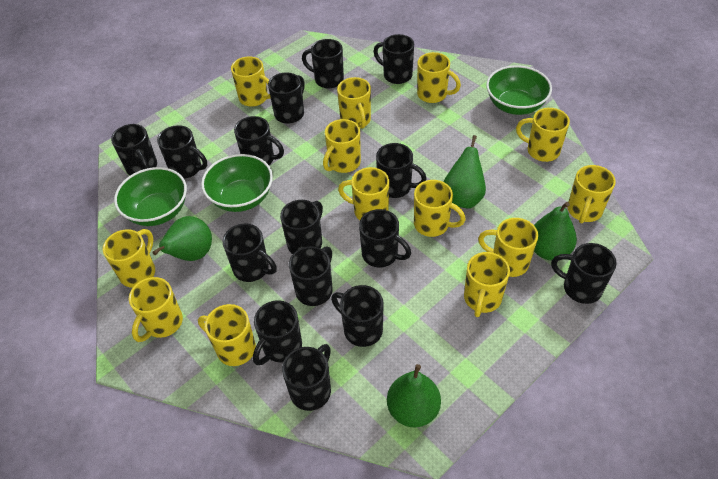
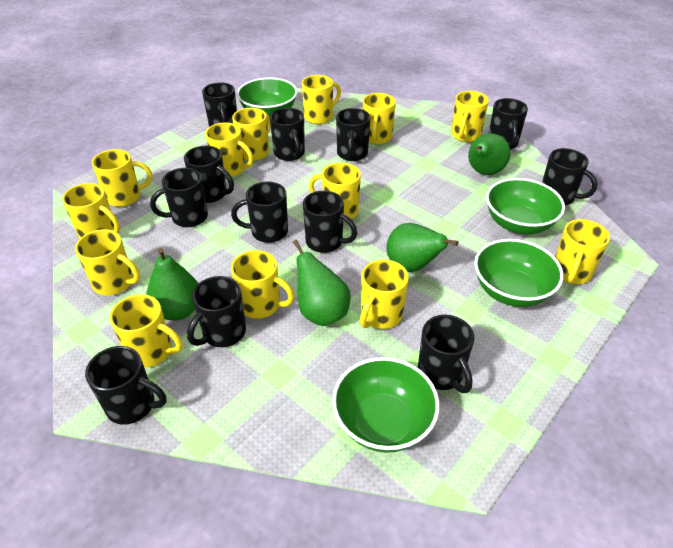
black mug: [111,124,157,175] [157,125,207,179] [223,224,277,282] [234,116,284,165] [253,301,302,365] [268,72,305,124] [280,200,323,254] [282,344,331,411] [289,246,333,306] [302,39,344,88] [331,285,384,347] [359,209,411,268] [374,34,414,84] [376,143,426,198] [551,243,617,304] = 15 -> [85,346,167,425] [150,168,208,227] [184,146,234,203] [187,276,246,347] [202,82,237,127] [231,182,288,243] [270,108,305,161] [303,191,357,253] [336,108,370,161] [418,315,475,393] [489,98,528,150] [542,148,598,205] = 12
green bowl: [114,167,187,226] [201,154,273,212] [486,65,552,115] = 3 -> [237,77,298,116] [332,357,439,453] [474,239,564,307] [486,178,565,234] = 4

